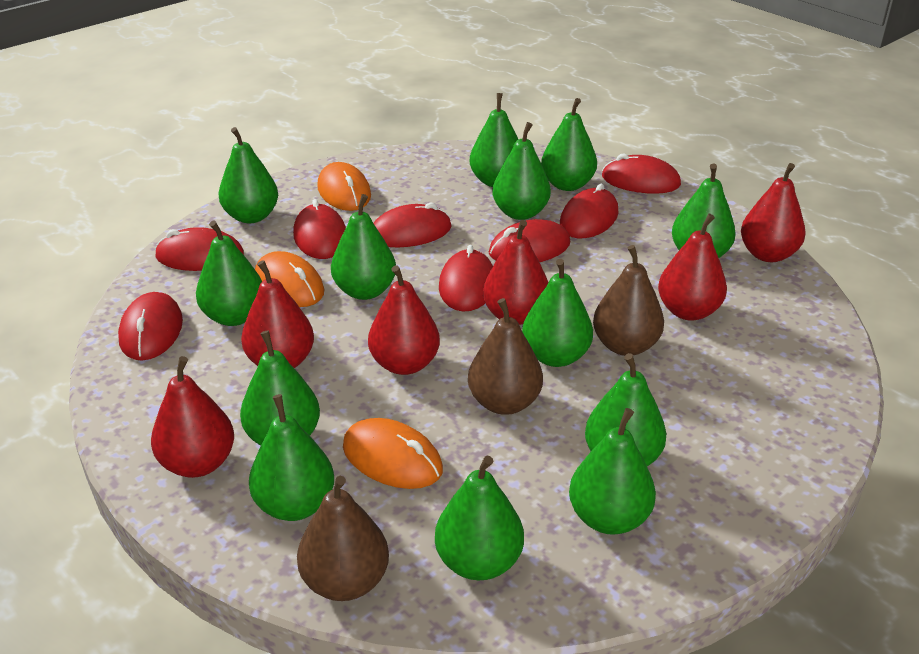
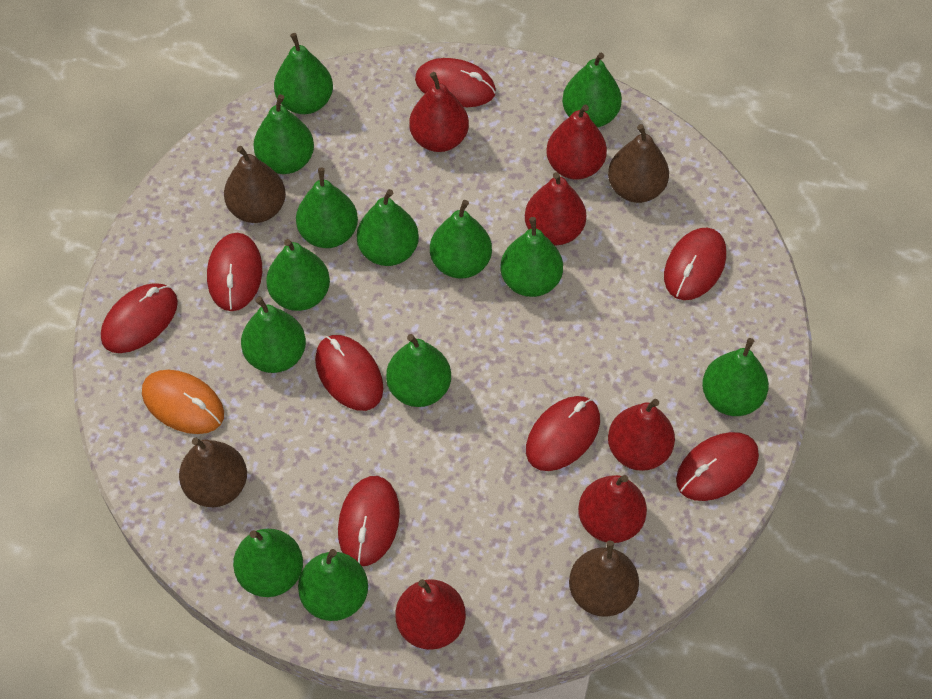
brown pear: [297,476,389,601] [468,298,543,415] [593,245,664,356] = 3 -> [179,438,247,507] [224,146,286,223] [569,540,639,617] [608,124,669,203] = 4
orange mouse: [255,251,324,307] [317,162,371,211] [343,418,443,489] = 3 -> [142,370,224,434] = 1

